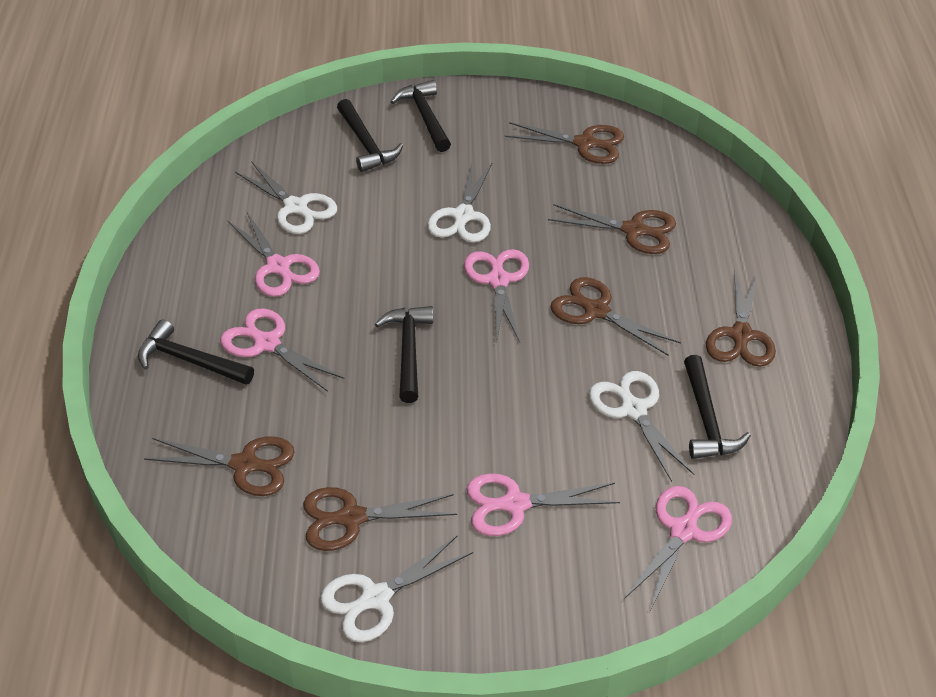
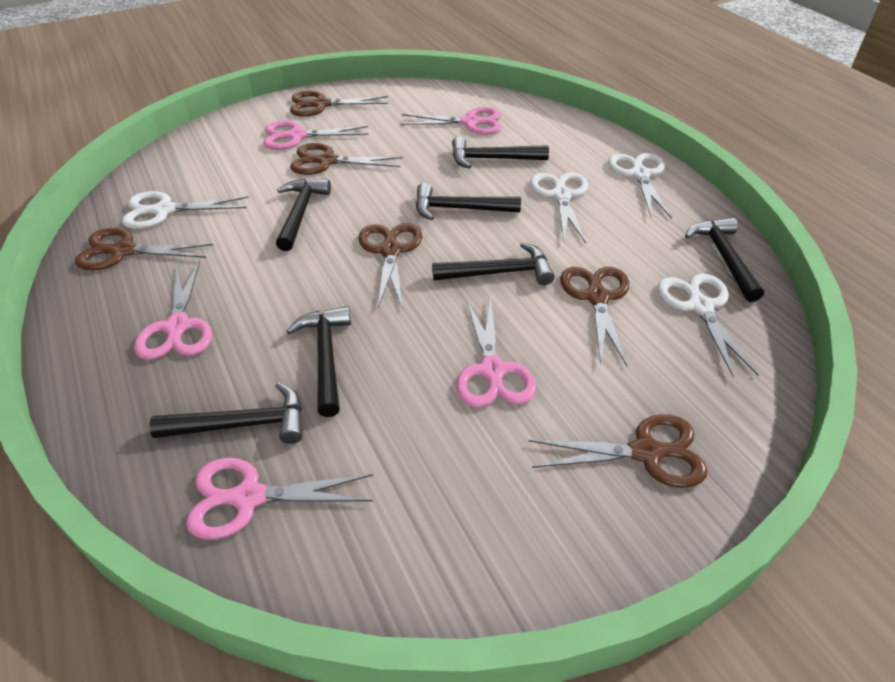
black hammer: [138,319,254,385] [337,99,403,172] [375,306,433,403] [391,80,451,152] [684,355,751,459] = 5 -> [150,382,303,444] [276,179,331,251] [287,306,351,417] [416,183,521,221] [432,242,554,285] [452,136,549,169] [685,218,764,302] = 7

